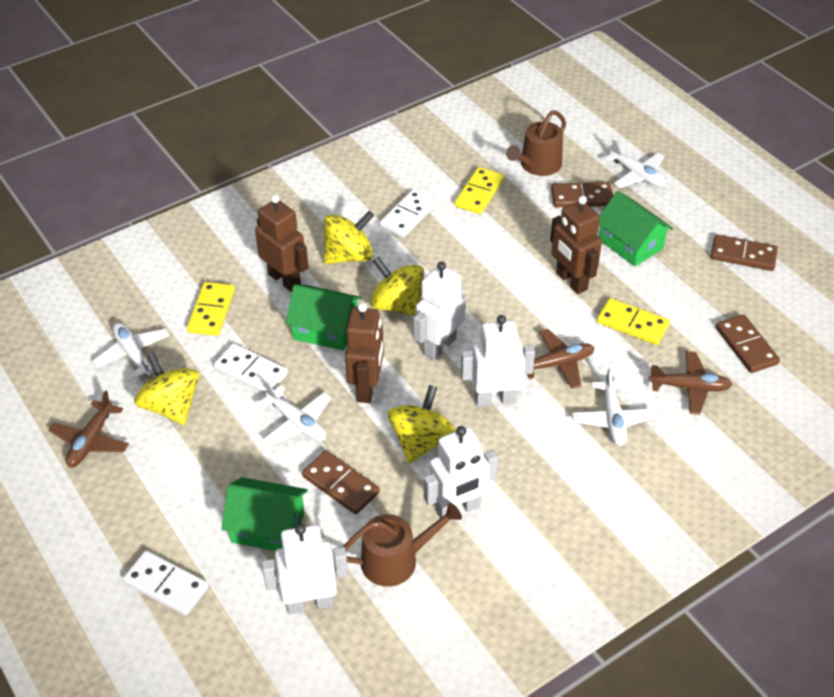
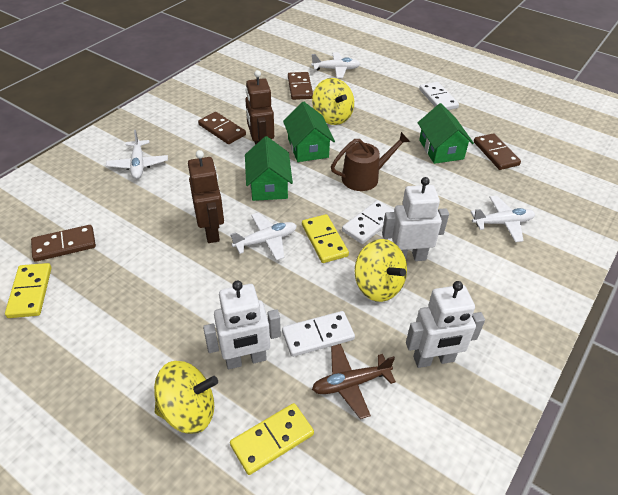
brown plane: [49,390,129,468] [527,329,594,389] [649,351,732,415] = 3 -> [312,344,396,419] = 1
brown robot: [255,195,309,292] [345,303,384,403] [550,196,602,294] = 3 -> [188,150,224,243] [245,70,274,145] = 2
brown watering can: [343,503,462,587] [506,110,566,176] = 2 -> [331,132,410,191] = 1
white robot: [262,524,348,614] [414,261,466,361] [424,426,499,518] [461,315,535,407] = 4 -> [203,280,281,369] [382,177,449,261] [406,281,485,368] = 3
yellow spinning top: [134,352,199,425] [324,211,374,264] [370,256,424,316] [388,385,456,463] = 4 -> [154,361,218,434] [312,78,354,125] [355,239,407,302] = 3

